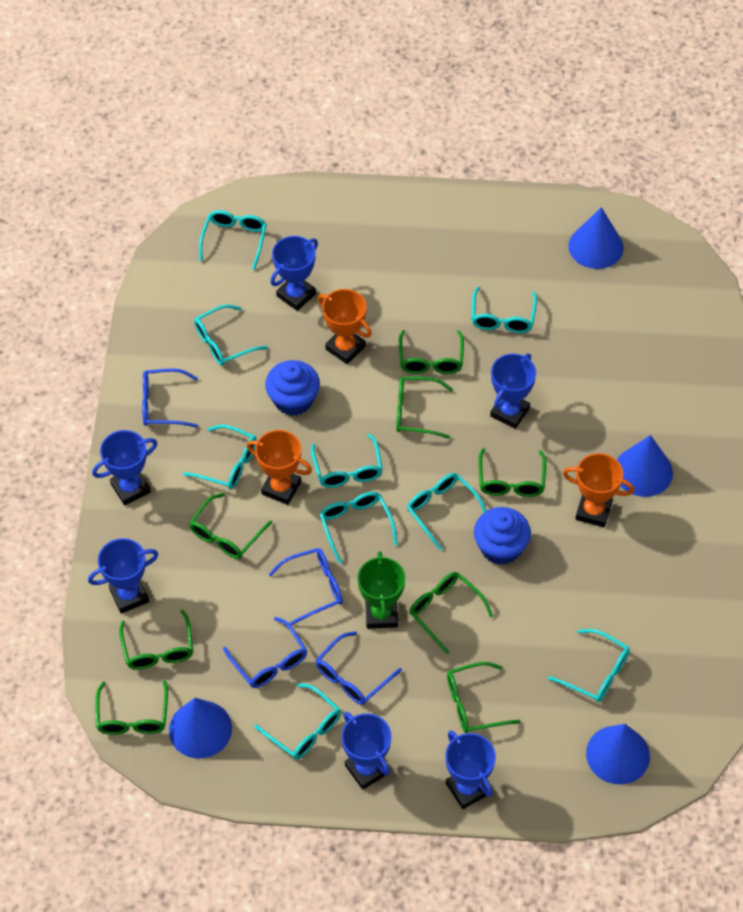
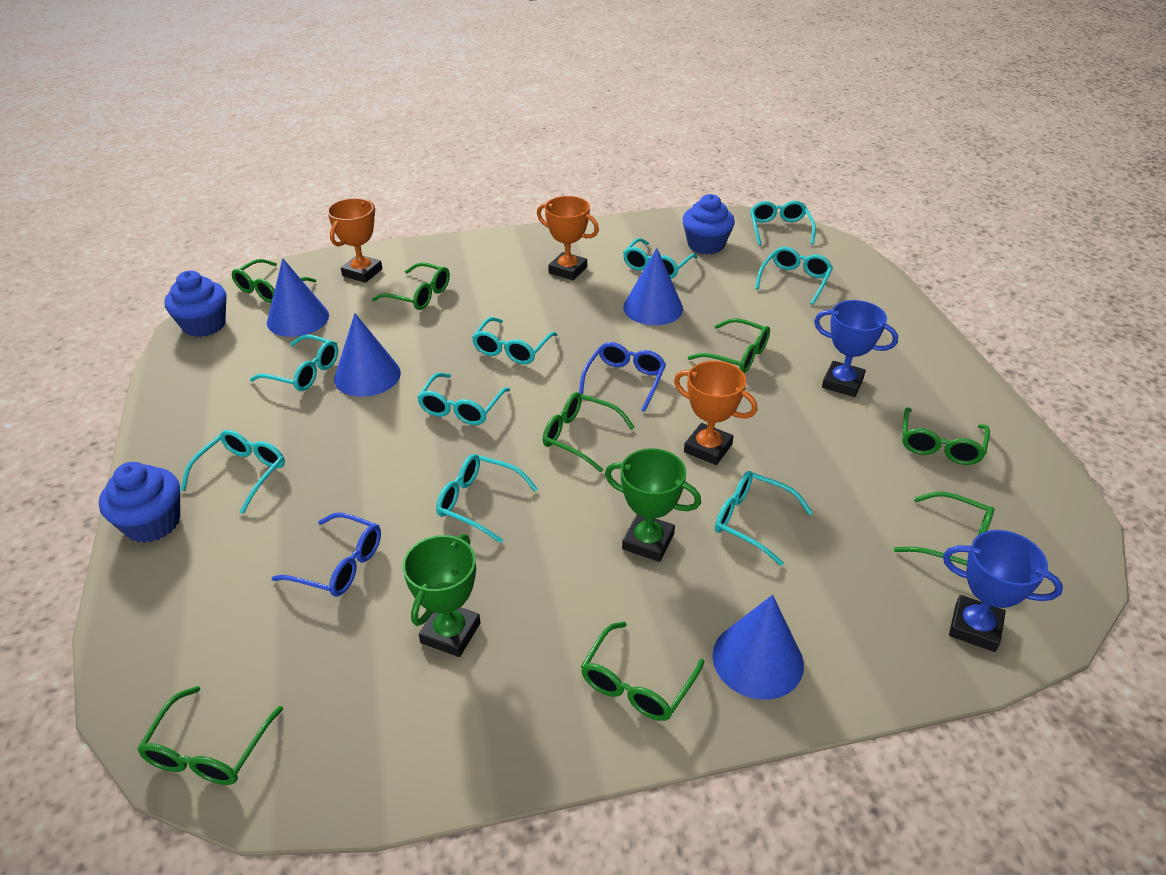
blue cupcake: [265,360,320,416] [474,507,531,565] = 2 -> [99,462,180,543] [164,271,226,337] [682,194,735,255] = 3
blue glasses: [142,368,198,428] [223,617,307,688] [269,548,343,625] [316,631,402,705] = 4 -> [272,512,381,597] [579,342,666,412] = 2
blue trophy: [88,538,158,614] [92,430,157,506] [270,236,318,311] [341,712,391,790] [445,730,496,809] [490,353,536,429] = 6 -> [814,300,898,397] [943,530,1063,652] = 2
green trophy: [357,551,405,629] = 1 -> [403,534,481,657] [605,448,701,562] = 2

